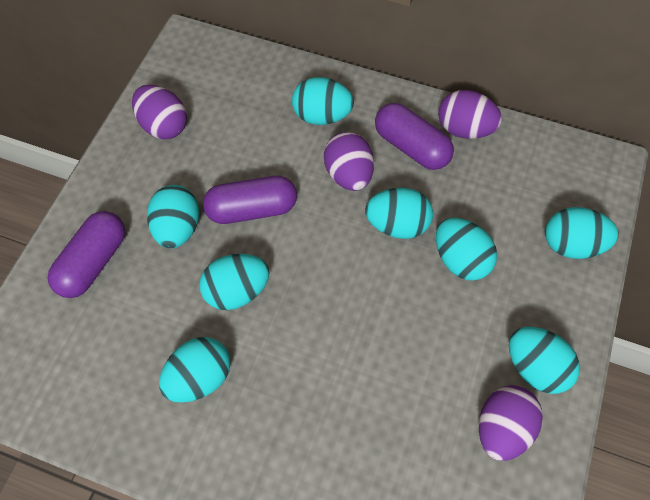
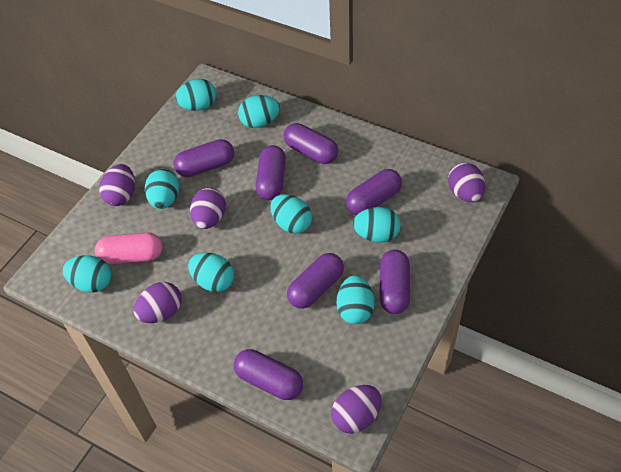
pink capsule: none = 0 -> [95,232,163,264] = 1
purple capsule: [47,211,125,298] [203,176,297,224] [375,103,454,170] = 3 -> [174,139,234,177] [234,349,303,400] [256,145,286,200] [284,123,338,164] [287,253,344,309] [346,169,402,215] [380,250,410,314] = 7
purple egg: [132,85,187,140] [324,132,374,191] [438,90,502,139] [479,385,543,461] = 4 -> [99,164,135,206] [134,282,182,323] [190,188,226,229] [331,385,381,434] [448,162,485,202] = 5

